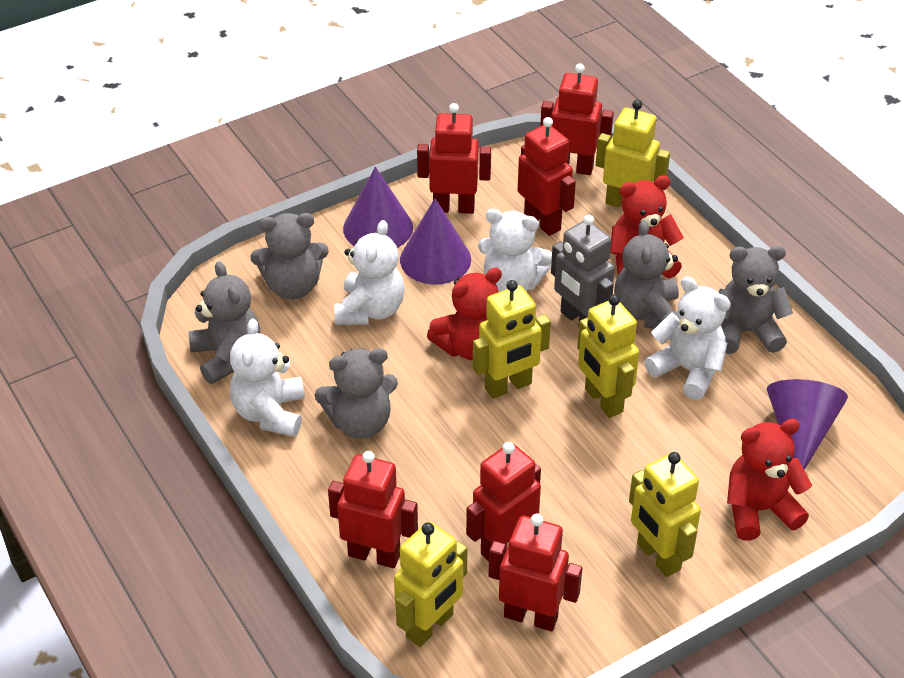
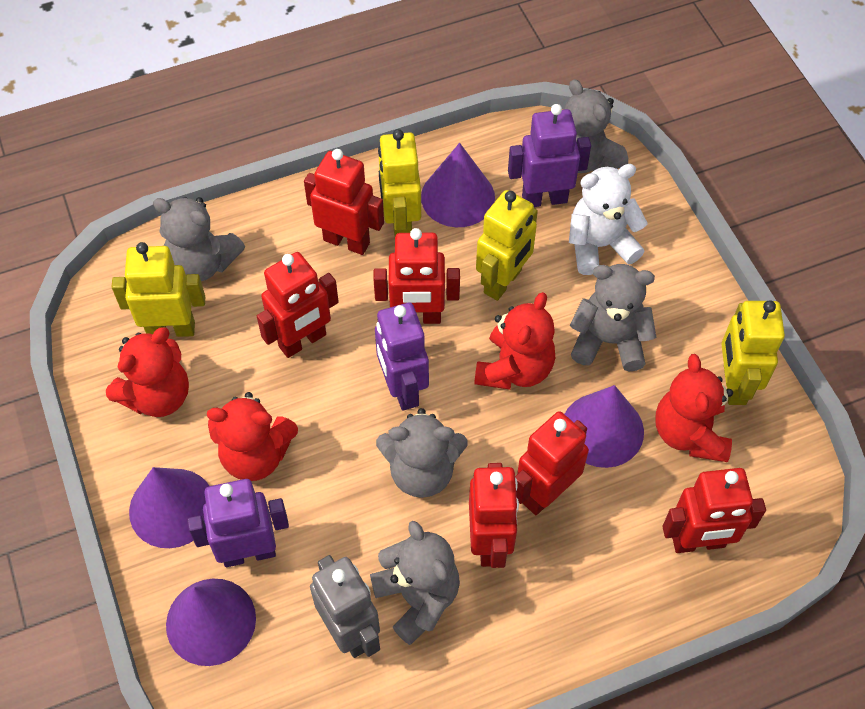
purple cone: [343,167,413,248] [400,198,471,285] [767,379,848,470] = 3 -> [129,467,209,548] [166,579,256,666] [421,143,495,227] [565,385,644,468] = 4
purple robot: none = 0 -> [187,479,289,567] [375,303,429,411] [508,104,591,207] = 3
red teddy bear: [427,268,502,361] [610,175,684,278] [727,419,812,540] = 3 -> [106,327,189,417] [207,392,298,481] [474,292,555,390] [655,354,733,462] = 4
white teddy bear: [230,319,305,437] [334,220,405,325] [478,209,552,292] [645,277,731,400] = 4 -> [569,164,648,275] = 1
yellow robot: [394,522,467,647] [473,280,551,399] [577,294,639,418] [596,100,670,207] [629,452,701,577] = 5 -> [112,242,205,337] [378,129,421,236] [476,190,538,301] [721,300,785,405] = 4

